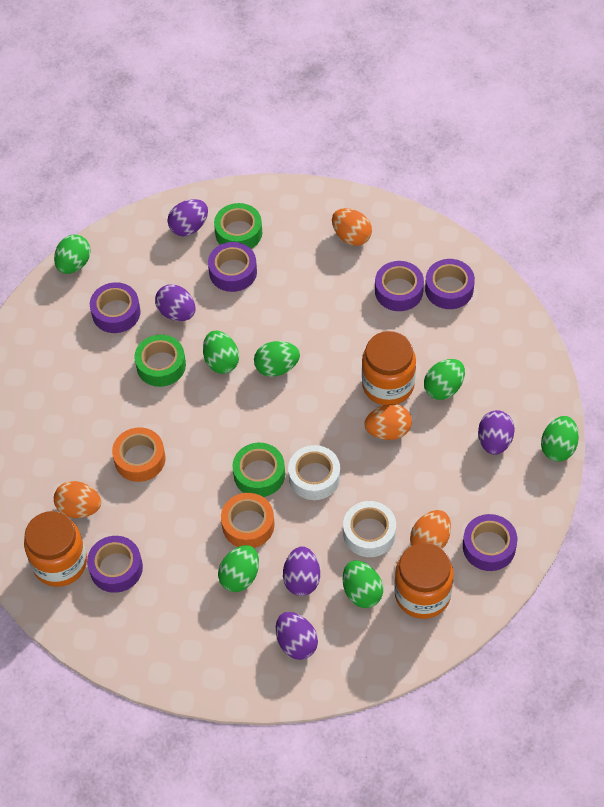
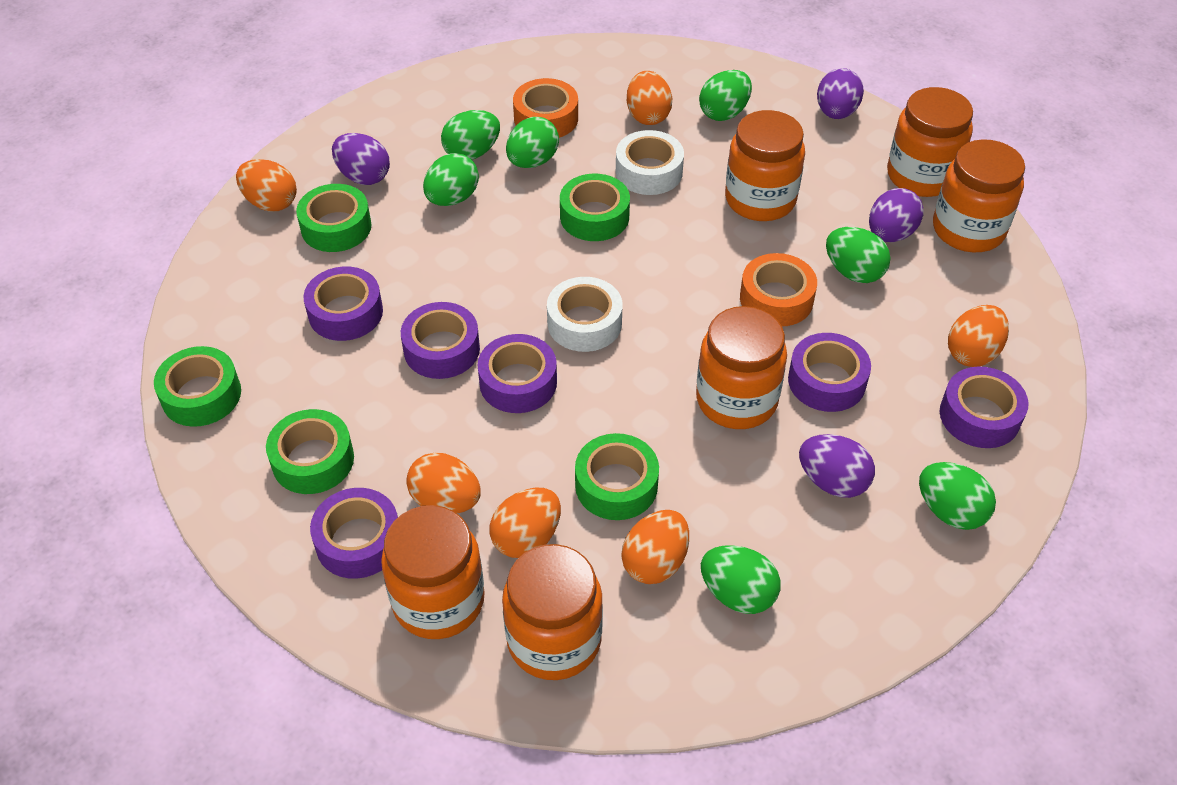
green tape: [135,335,186,387] [214,203,262,249] [233,443,285,497] = 3 -> [154,346,241,427] [266,409,354,494] [296,184,372,252] [560,174,630,241] [575,433,659,520] = 5
orange egg: [54,481,101,518] [332,208,372,246] [365,404,412,440] [410,510,451,549] = 4 -> [236,159,297,211] [406,452,481,513] [490,488,561,558] [621,510,689,584] [627,71,672,125] [948,305,1009,367] = 6
orange jar: [24,511,87,587] [362,331,416,405] [394,542,454,619] = 3 -> [381,505,485,639] [502,544,603,680] [696,306,787,429] [725,110,805,221] [887,87,973,197] [933,139,1025,252] = 6
purple egg: [155,284,196,321] [168,199,208,236] [276,612,318,660] [283,546,320,596] [478,410,515,455] = 5 -> [332,133,390,185] [799,434,875,498] [817,68,864,119] [869,188,923,242] = 4

